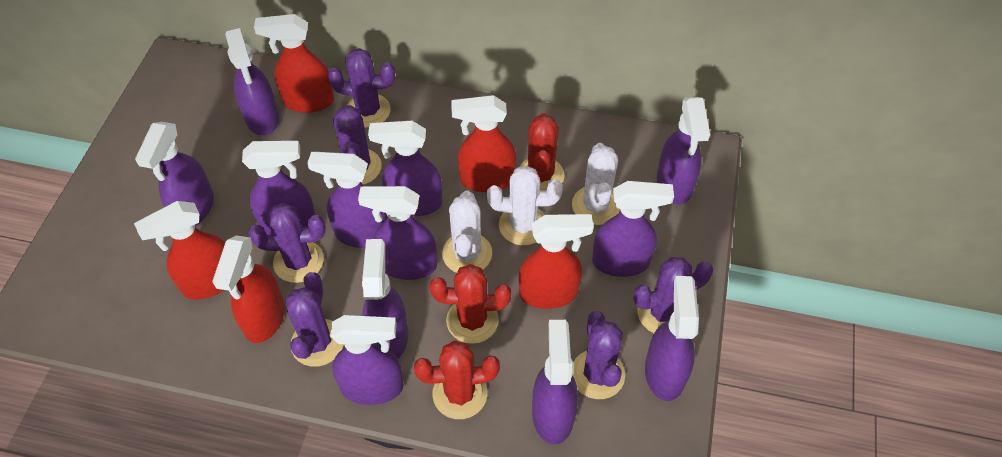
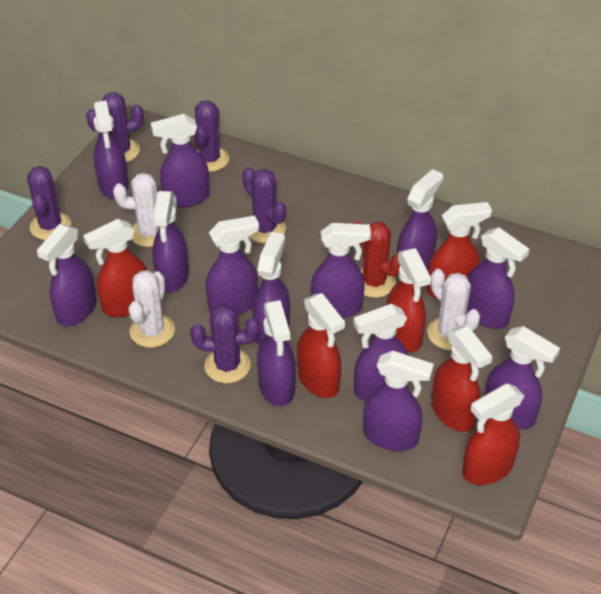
purple cactus: [248,203,326,283] [286,272,344,367] [328,48,395,128] [333,105,382,185] [573,311,625,399] [633,257,713,333] = 6 -> [27,166,71,240] [86,92,144,162] [190,305,260,383] [195,100,229,172] [243,167,286,243] = 5
purple spray bottle: [135,122,214,226] [225,28,279,135] [242,141,316,235] [307,152,388,248] [330,315,404,405] [358,186,437,280] [362,239,408,359] [368,121,443,217] [532,320,578,445] [592,181,674,277] [645,276,699,401] [657,97,710,205] = 12 -> [37,224,97,326] [93,100,129,199] [151,114,210,208] [152,191,189,293] [205,216,259,315] [252,232,290,345] [257,300,296,406] [311,223,371,319] [353,304,409,401] [363,351,434,451] [397,169,443,271] [466,227,530,329] [485,326,560,429] = 13
red cactus: [414,340,500,419] [430,264,511,344] [520,113,565,191] = 3 -> [353,221,400,298] = 1
red spray bottle: [134,201,225,300] [212,235,285,343] [254,14,334,113] [451,95,516,192] [519,214,594,309] = 5 -> [83,219,147,317] [297,293,345,398] [386,248,431,352] [427,202,492,299] [432,326,493,432] [462,384,524,485] = 6

